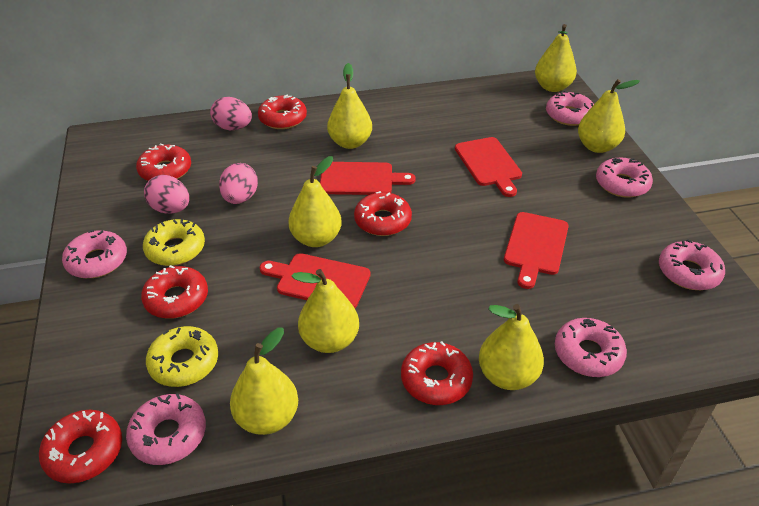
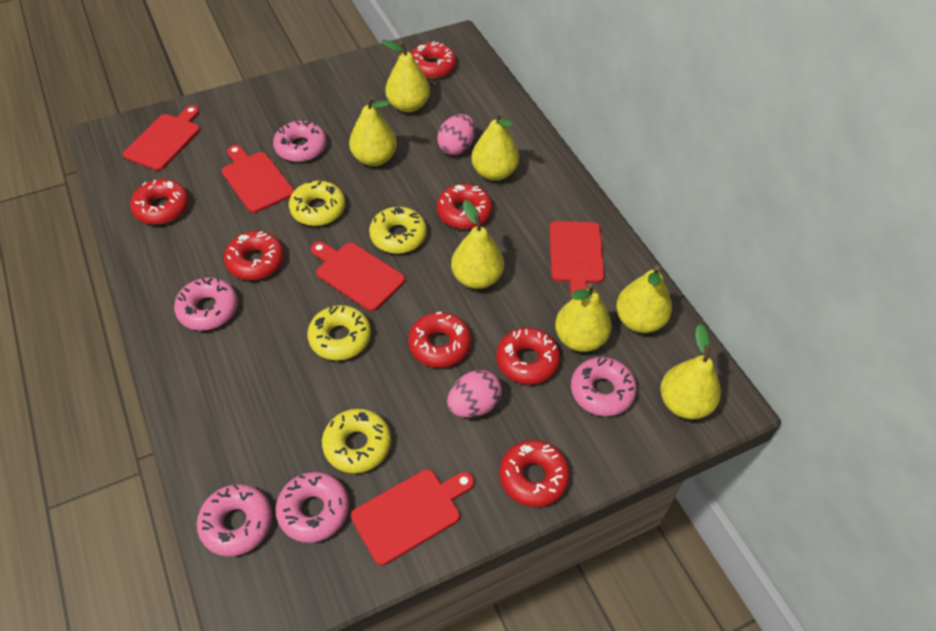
pink donut: [62,230,127,278] [126,393,206,465] [546,91,594,126] [555,318,627,377] [596,157,653,198] [659,239,725,290] = 6 -> [174,278,238,331] [197,484,272,557] [273,120,327,162] [275,472,349,543] [571,357,637,417] = 5
pink egg: [144,175,189,214] [210,97,252,130] [219,163,258,204] = 3 -> [437,114,475,155] [447,370,502,418] = 2
red cutting board: [259,253,370,308] [320,162,416,195] [455,137,522,197] [504,212,569,289] = 4 -> [123,105,200,171] [222,145,294,213] [311,242,405,311] [351,469,474,565] [550,221,605,299] = 5
red donut: [39,410,122,484] [136,143,191,181] [141,265,208,319] [258,94,307,129] [354,191,412,236] [401,341,473,405] = 6 -> [130,179,189,225] [224,231,284,280] [408,312,471,368] [411,41,457,79] [437,184,492,229] [496,328,560,385] [499,440,570,507] = 7
yellow donut: [143,219,205,266] [146,326,218,387] = 2 -> [289,180,345,226] [307,305,371,361] [322,409,391,473] [369,207,427,254] = 4

